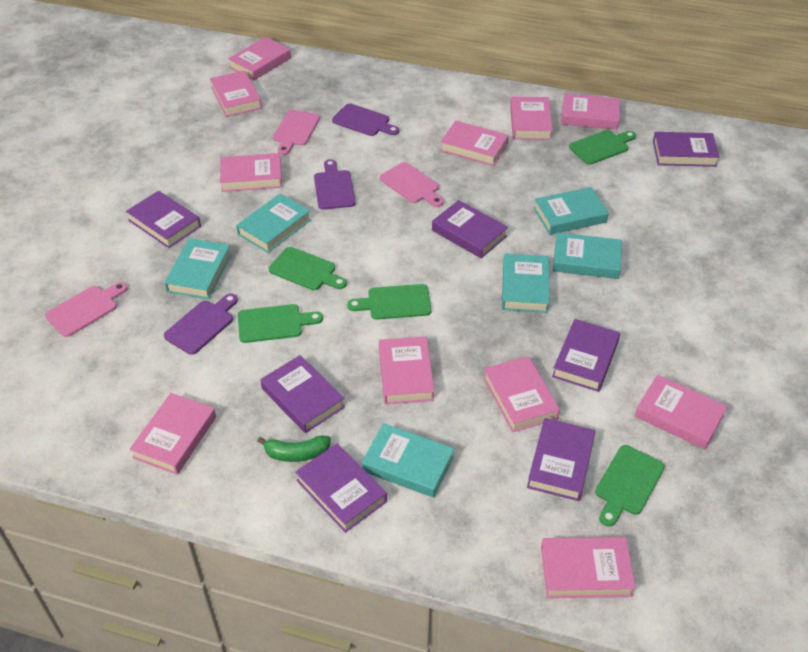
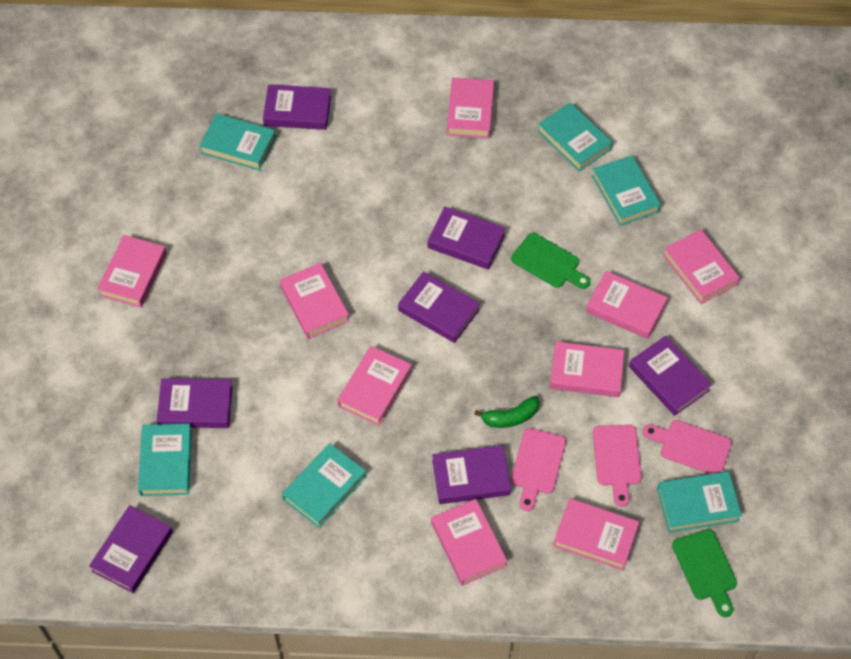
green cutting board: [238,304,323,343] [269,247,347,290] [347,284,432,320] [569,130,636,165] [595,445,665,527] = 5 -> [511,233,590,289] [672,529,737,617] = 2
pink book: [130,393,216,475] [210,70,262,117] [220,153,282,192] [228,37,291,81] [379,336,435,404] [440,121,509,166] [483,356,560,433] [510,97,553,140] [541,537,636,598] [561,93,620,130] [635,375,727,449] = 11 -> [97,235,167,308] [279,263,349,339] [337,346,412,426] [431,499,508,586] [447,77,494,138] [550,341,625,397] [553,498,639,570] [586,271,668,339] [663,229,740,304] = 9
purple cutting board: [164,294,238,355] [314,159,356,210] [332,103,399,136] = 3 -> none = 0

